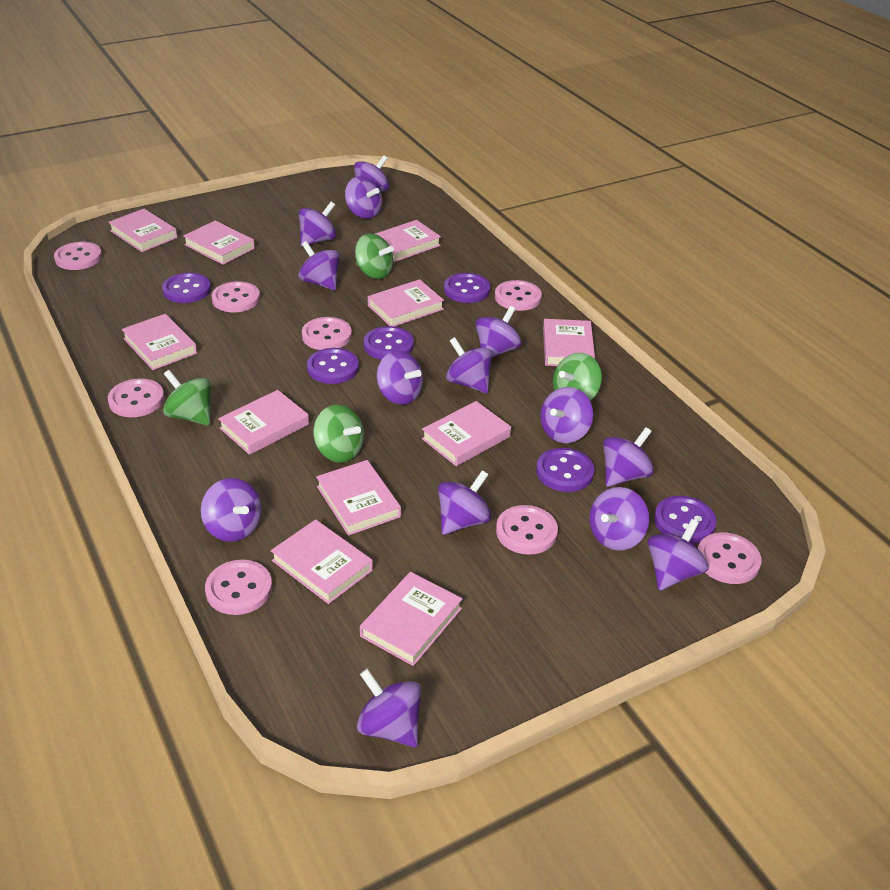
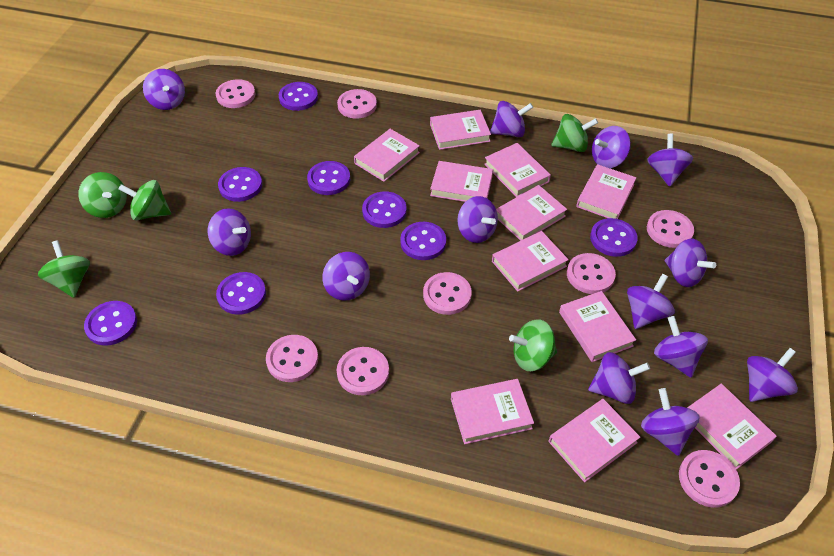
green spinning top: [163,370,211,425] [313,405,364,463] [355,233,394,279] [553,353,602,401] = 4 -> [38,240,90,298] [78,172,127,218] [119,180,171,221] [509,319,557,371] [551,114,598,152] = 5
purple button: [162,273,211,303] [307,348,359,384] [364,326,414,360] [444,273,490,303] [536,448,594,492] [654,496,717,544] = 6 -> [84,301,137,346] [216,272,266,315] [218,167,262,202] [279,82,318,111] [307,161,350,195] [362,191,407,228] [400,222,446,260] [590,218,638,257] = 8
purple spinning top: [201,478,262,542] [299,202,337,247] [299,241,340,291] [345,176,382,219] [354,155,389,192] [357,668,421,747] [377,351,423,405] [438,470,491,535] [446,337,492,393] [476,306,522,358] [540,387,593,443] [589,487,649,550] [603,427,654,487] [648,519,708,591] = 14 -> [143,69,185,110] [207,208,251,256] [322,252,370,301] [457,196,498,243] [490,101,533,137] [588,352,650,404] [592,126,631,168] [627,274,675,329] [641,388,700,456] [647,134,693,187] [654,316,708,377] [665,238,716,287] [747,348,798,402] = 13

